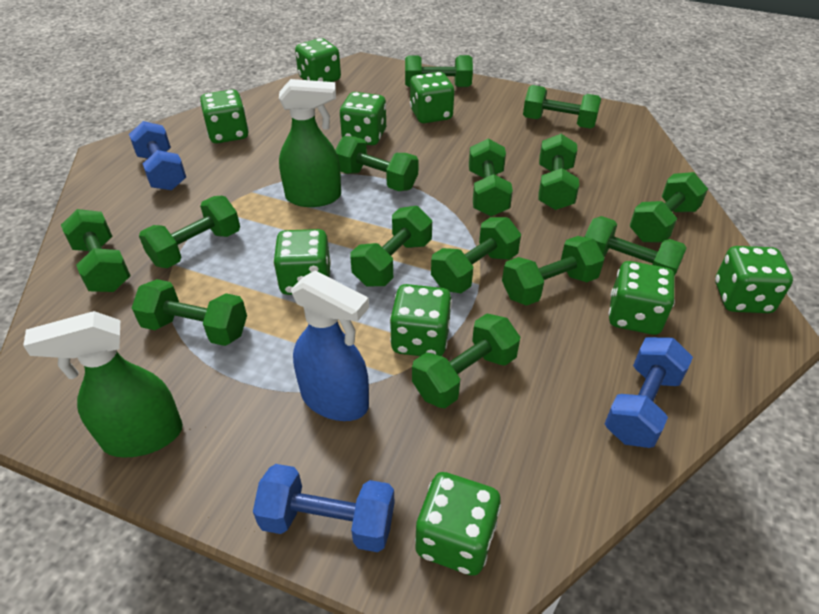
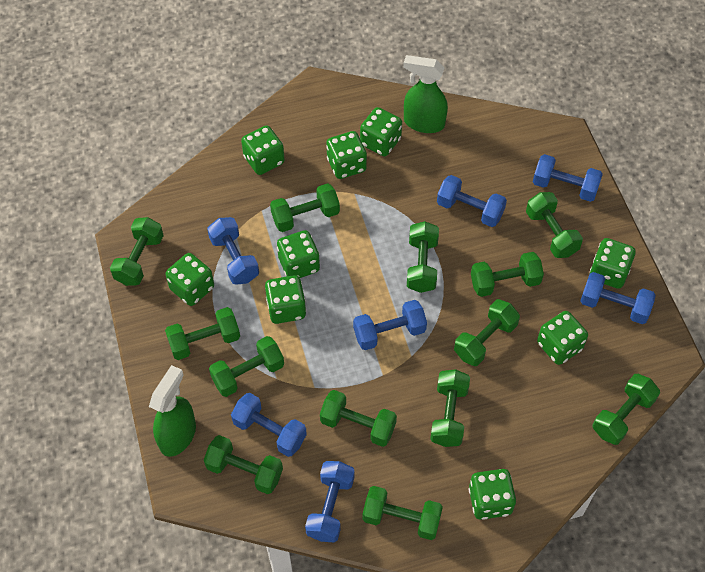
blue dumbbell: [129,121,186,191] [253,464,394,552] [605,337,693,448] = 3 -> [207,217,259,285] [231,393,307,457] [305,461,355,542] [353,300,427,350] [437,175,507,227] [533,154,603,202] [580,272,656,324] = 7
blue spray bottle: [291,270,369,421] = 1 -> none = 0
green dumbbell: [61,209,131,292] [132,279,247,346] [139,196,240,268] [335,136,419,191] [350,206,432,286] [405,55,473,87] [412,313,520,408] [431,217,521,293] [469,139,513,216] [502,236,605,306] [523,85,601,129] [538,134,579,210] [584,216,687,275] [630,172,708,243] = 14 -> [110,217,164,286] [165,307,240,360] [204,435,283,494] [209,336,284,397] [270,183,340,232] [320,390,397,447] [362,486,443,540] [407,221,439,293] [430,369,470,447] [454,299,520,366] [471,252,544,297] [526,192,583,258] [593,374,660,445] = 13

